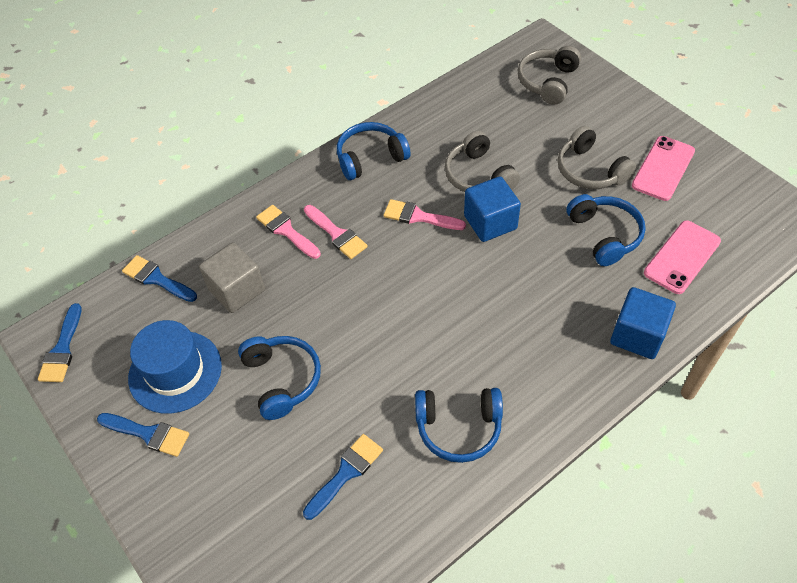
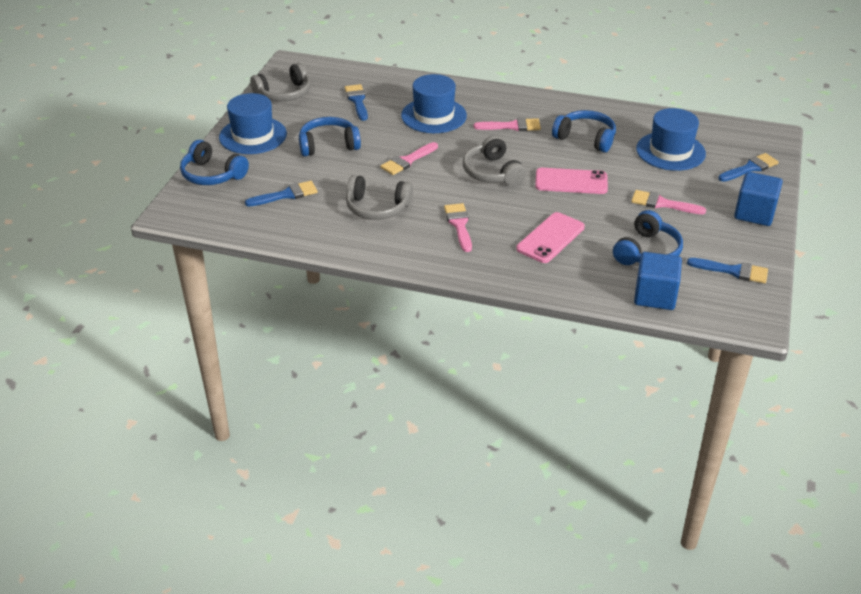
blue hat: [128,320,222,414] = 1 -> [219,93,287,154] [401,74,467,133] [636,108,706,171] = 3
grey cube: [199,242,265,313] = 1 -> none = 0
pink brush: [256,205,321,259] [304,205,368,259] [383,199,466,230] = 3 -> [381,142,438,175] [444,203,472,252] [474,118,541,131] [631,190,706,214] = 4

